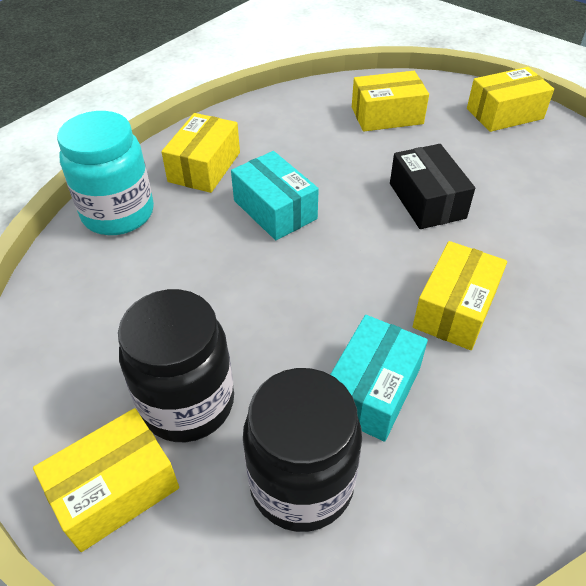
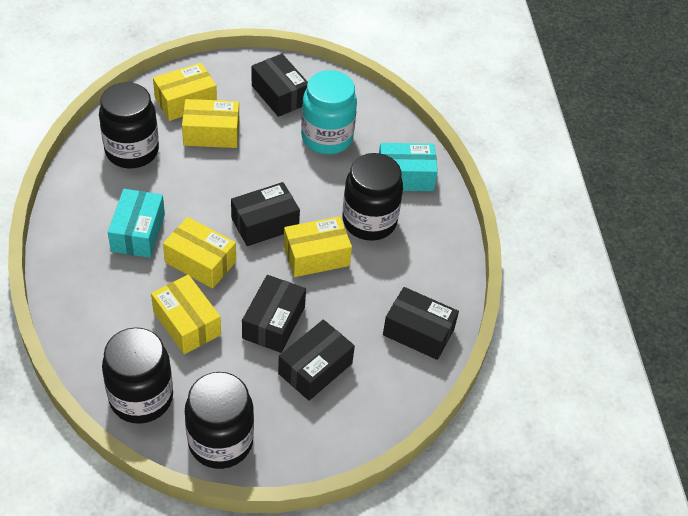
black box: [390,144,475,229] = 1 -> [231,182,300,246] [242,275,306,353] [252,54,308,117] [278,320,355,401] [383,287,459,360] = 5
black jar: [118,289,234,442] [243,368,362,532] = 2 -> [99,82,159,168] [102,327,173,424] [185,372,254,469] [342,153,403,241] = 4

